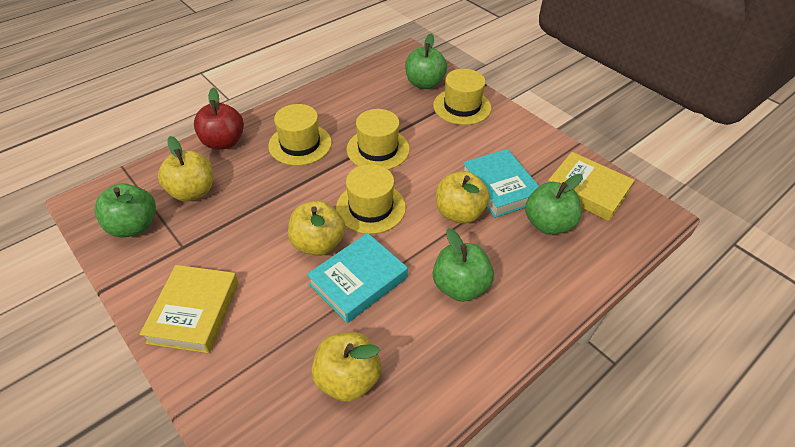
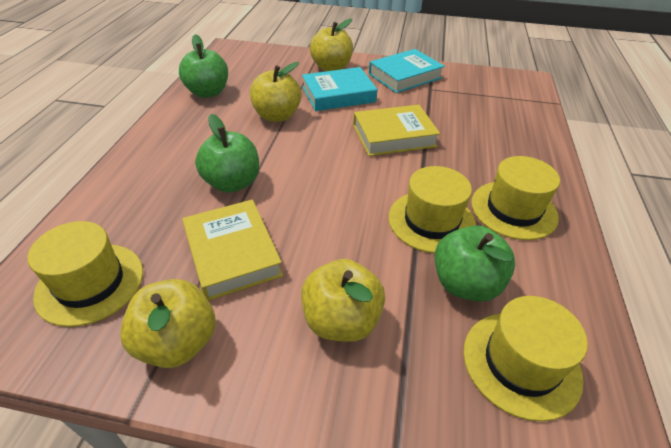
green apple: [95,183,156,237] [405,34,447,89] [433,228,494,302] [525,174,583,235] = 4 -> [179,34,228,98] [195,114,259,193] [435,225,515,302] = 3
red apple: [194,88,244,150] = 1 -> none = 0

